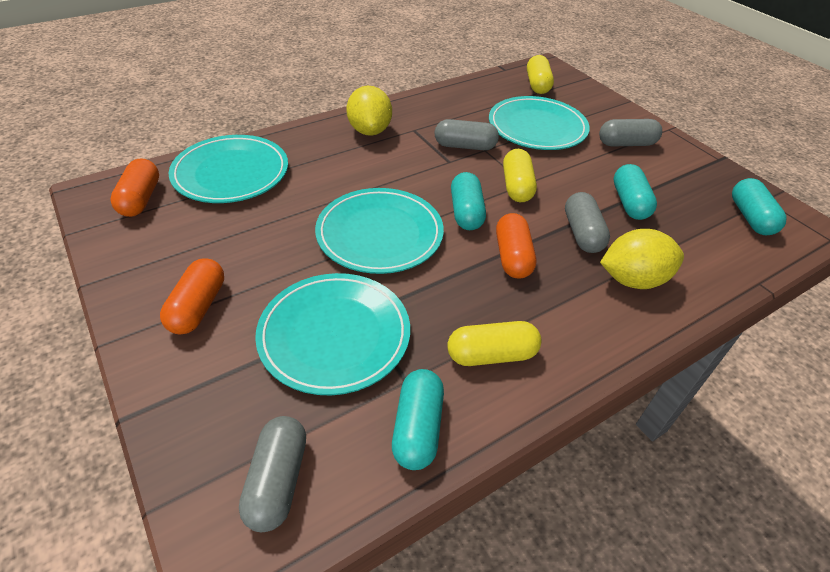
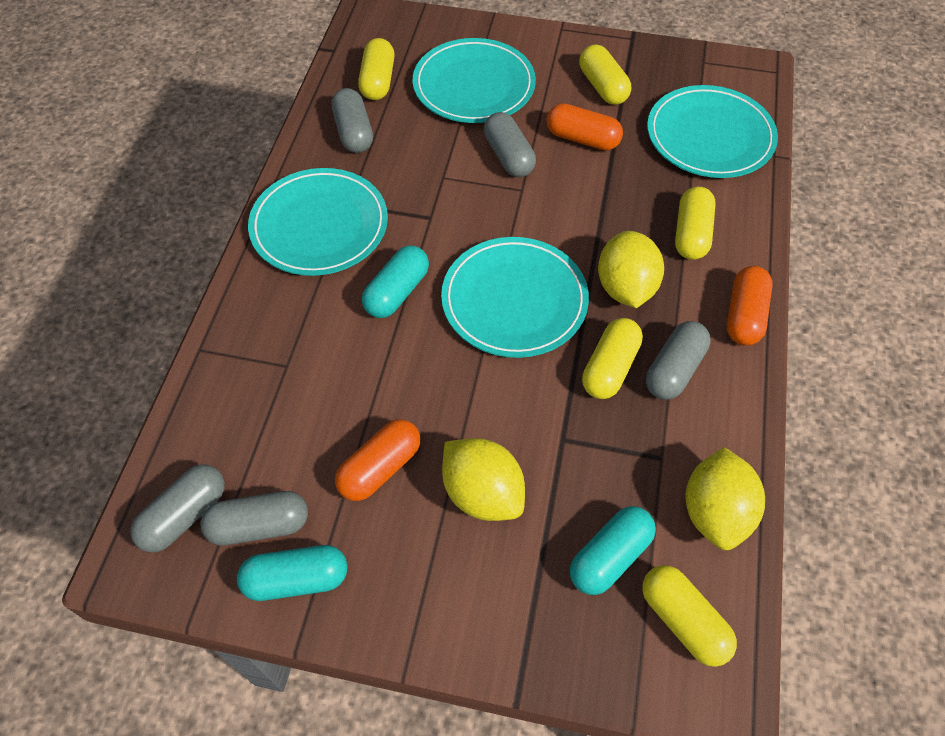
grey capsule: [239,416,306,532] [435,119,499,150] [565,192,610,253] [599,119,662,147] = 4 -> [130,465,225,552] [200,491,308,546] [332,88,373,153] [484,112,536,177] [646,321,711,400] = 5
turquoise capsule: [392,369,444,470] [451,172,486,230] [613,164,657,220] [732,178,787,235] = 4 -> [237,545,347,601] [362,245,429,318] [570,506,656,595] = 3
yellow capsule: [447,321,542,366] [503,149,537,202] [527,55,554,94] = 3 -> [358,38,395,100] [579,44,631,105] [582,318,643,399] [642,565,737,667] [675,187,716,260] = 5
yellow lemon: [346,86,392,136] [600,229,684,289] = 2 -> [442,438,525,521] [598,231,664,308] [685,447,765,550] = 3

